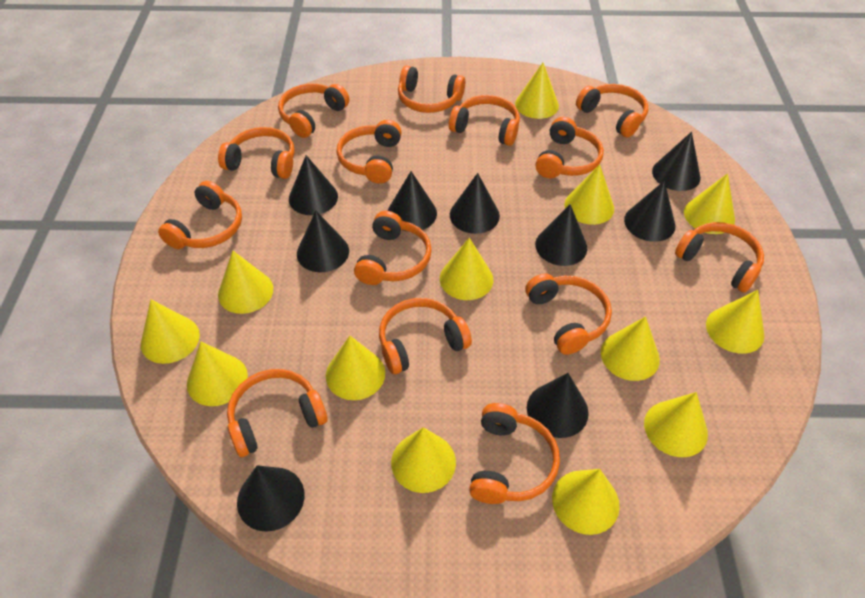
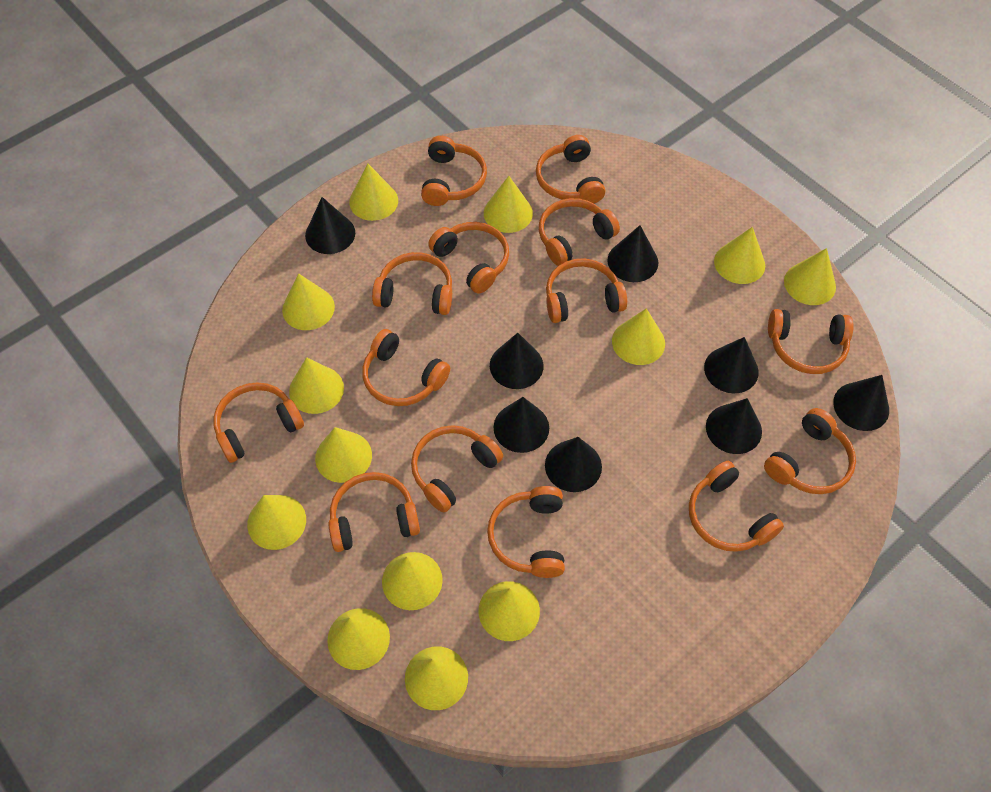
black cone: [237,465,304,532] [289,155,338,215] [297,211,349,272] [388,171,437,232] [450,173,500,234] [527,373,589,438] [535,204,587,266] [624,181,675,242] [652,132,701,191] = 9 -> [305,197,355,254] [490,333,544,389] [494,397,549,453] [545,437,602,492] [608,225,658,282] [704,337,759,394] [706,398,762,454] [833,375,889,431] = 8

